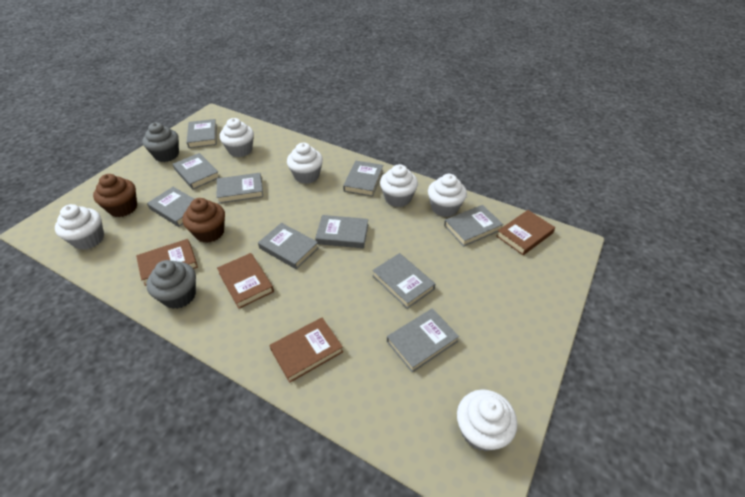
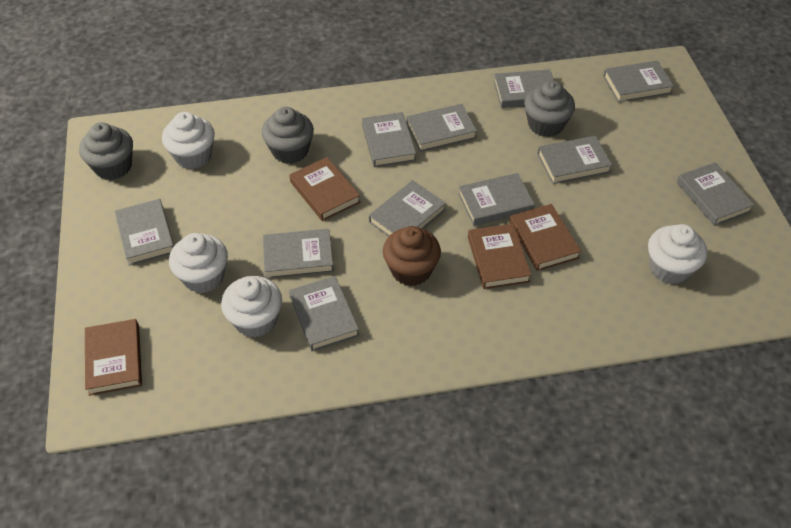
brown cupcake: [93,174,137,217] [182,198,225,243] = 2 -> [383,226,441,286] = 1
grey book: [147,187,194,227] [173,153,220,190] [187,119,217,148] [217,173,263,203] [258,223,319,269] [315,215,368,248] [343,161,383,197] [372,253,435,309] [387,308,459,372] [444,205,503,246] = 10 -> [115,199,174,266] [263,229,334,279] [289,276,359,351] [362,112,416,167] [369,180,446,237] [406,104,477,152] [458,173,535,226] [494,69,554,108] [537,136,612,184] [603,61,674,103] [677,162,755,226] = 11
grey cupcake: [142,122,179,162] [146,260,196,309] = 2 -> [79,123,133,180] [262,107,314,164] [524,81,575,137] = 3
white cupcake: [55,204,104,250] [220,118,254,157] [287,143,323,184] [380,164,418,207] [428,174,467,217] [457,389,517,451] = 6 -> [162,112,215,169] [169,233,228,293] [221,276,282,338] [648,224,707,284] = 4

